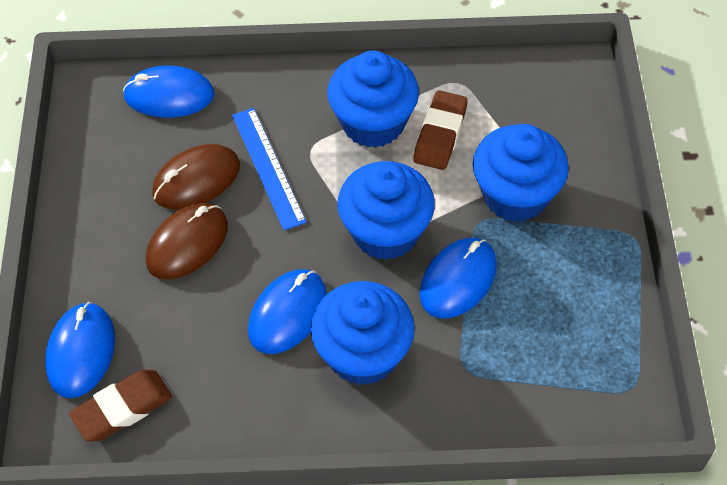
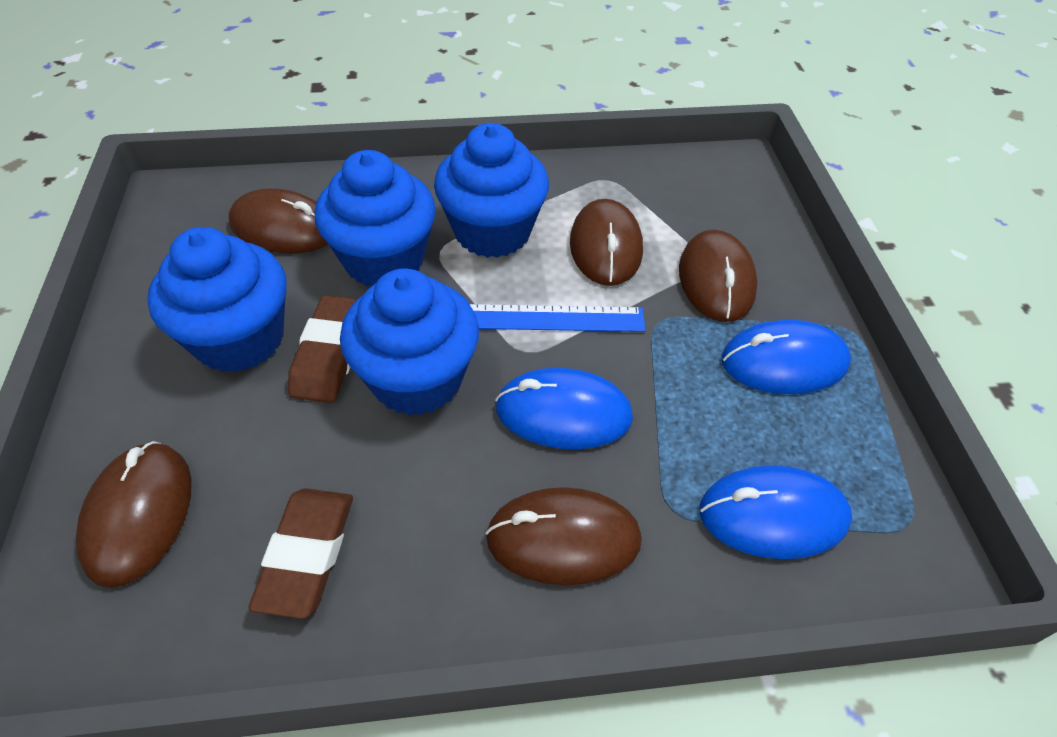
blue mouse: [45,302,115,398] [123,65,215,118] [248,269,327,354] [419,238,497,319] = 4 -> [495,368,633,449] [700,465,852,559] [722,320,851,394] = 3
brown mouse: [146,203,228,280] [152,144,240,209] = 2 -> [76,441,192,588] [229,188,328,253] [485,487,642,585] [570,199,643,286] [679,229,758,322] = 5

